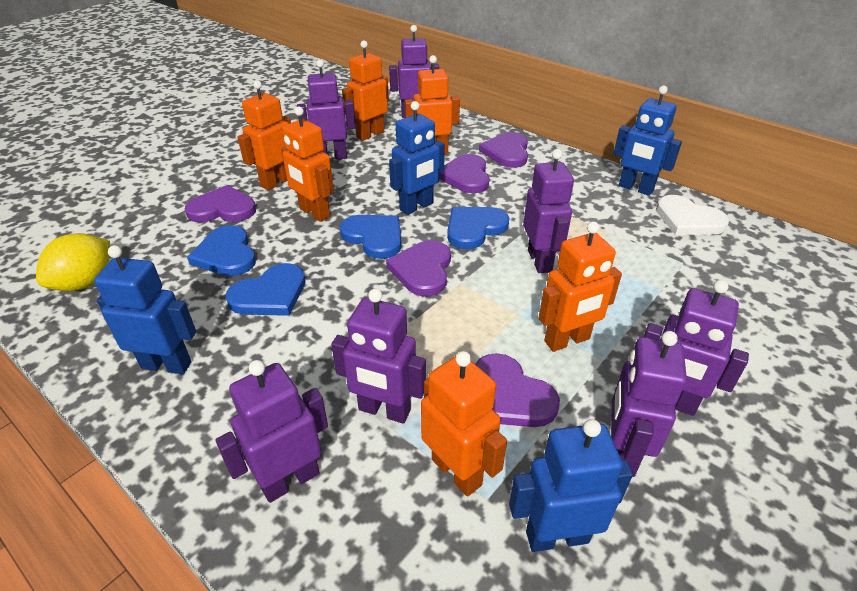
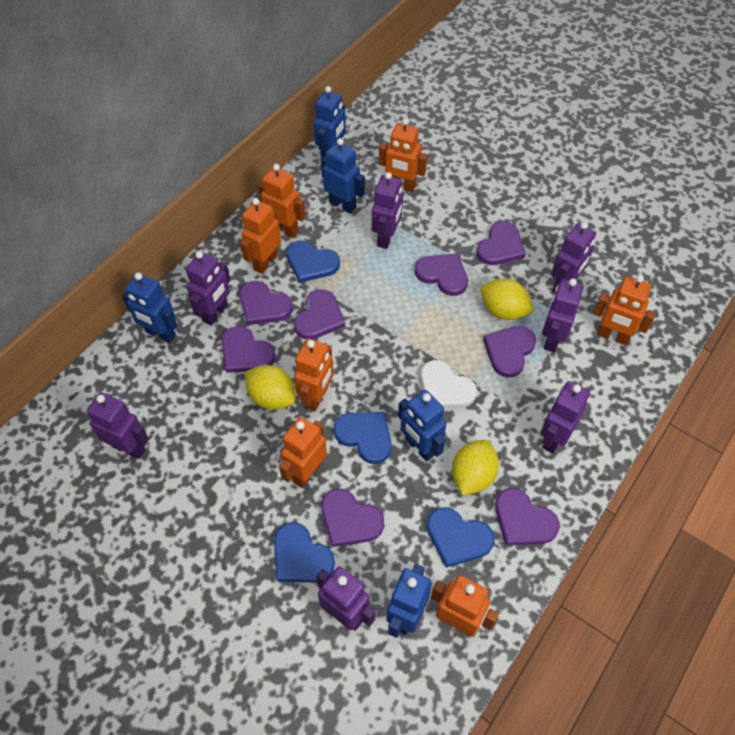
blue robot: [94,245,196,374] [389,101,445,215] [509,419,633,552] [613,86,682,196] = 4 -> [122,272,177,343] [314,86,346,159] [321,138,365,214] [387,564,432,638] [398,390,446,461] = 5
orange robot: [238,80,291,190] [281,107,334,222] [342,41,389,141] [405,55,460,154] [421,351,507,497] [539,221,622,352] = 6 -> [240,198,281,274] [258,164,306,238] [279,417,327,488] [294,338,334,411] [379,118,427,192] [431,575,499,637] [593,275,656,345] = 7
purple heart: [185,185,256,223] [386,240,451,296] [439,154,489,193] [475,353,560,427] [479,132,528,168] = 5 -> [222,326,276,373] [239,281,293,325] [294,289,345,339] [321,489,384,547] [415,253,468,296] [476,222,526,265] [483,326,536,377] [495,488,560,546] = 8
yellow lemon: [36,233,110,291] = 1 -> [245,365,296,410] [452,440,499,496] [481,279,534,320] = 3

